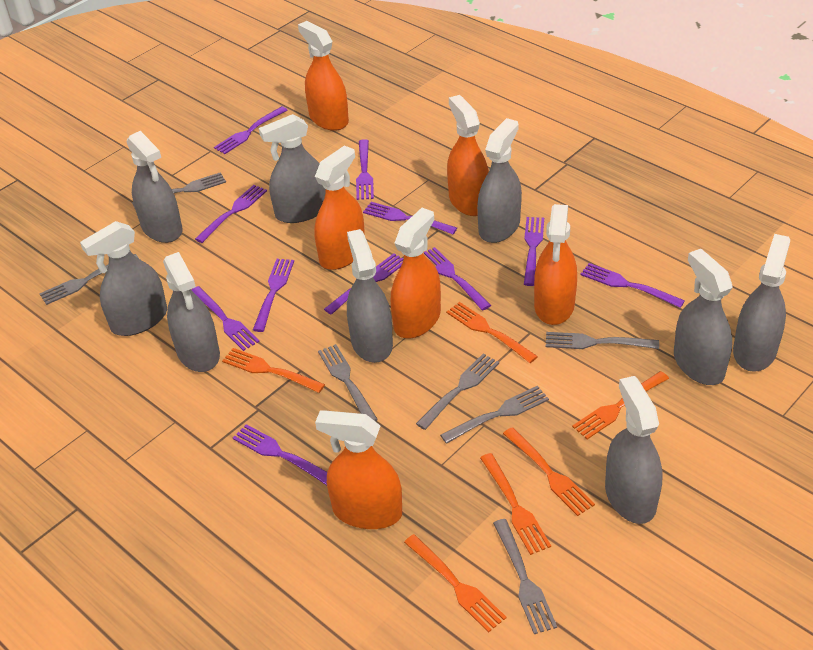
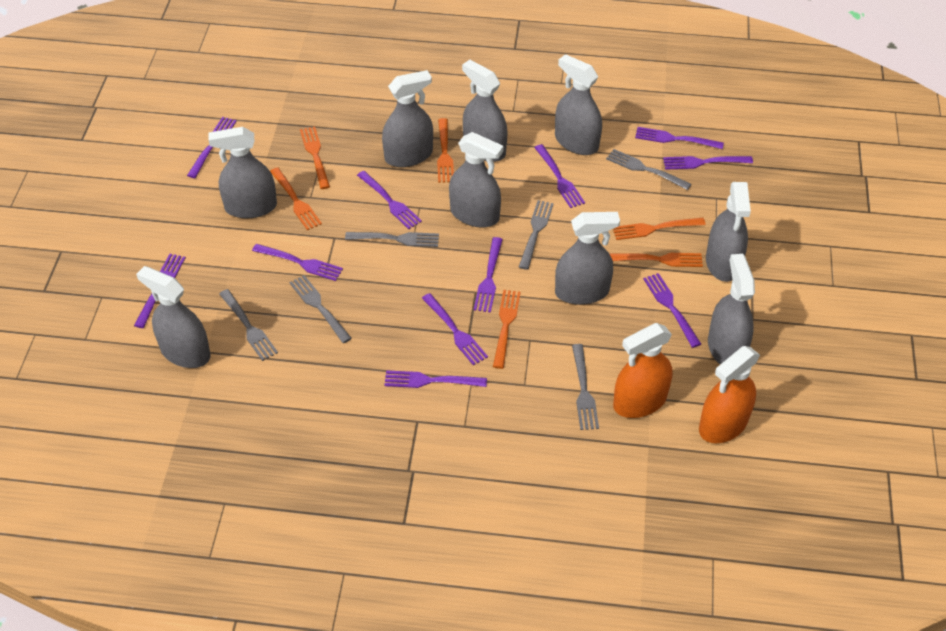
grey fork: [39,254,139,305] [132,172,226,208] [318,344,378,422] [416,354,499,430] [440,386,549,444] [493,519,557,634] [546,332,659,349] = 7 -> [219,289,278,361] [289,275,352,343] [345,232,439,247] [519,200,554,270] [572,344,599,430] [606,149,691,190] = 6
orange spray bottle: [298,21,349,131] [314,145,365,270] [315,410,402,529] [391,208,441,338] [447,95,489,216] [534,204,577,325] = 6 -> [613,323,673,418] [699,346,760,443] = 2

